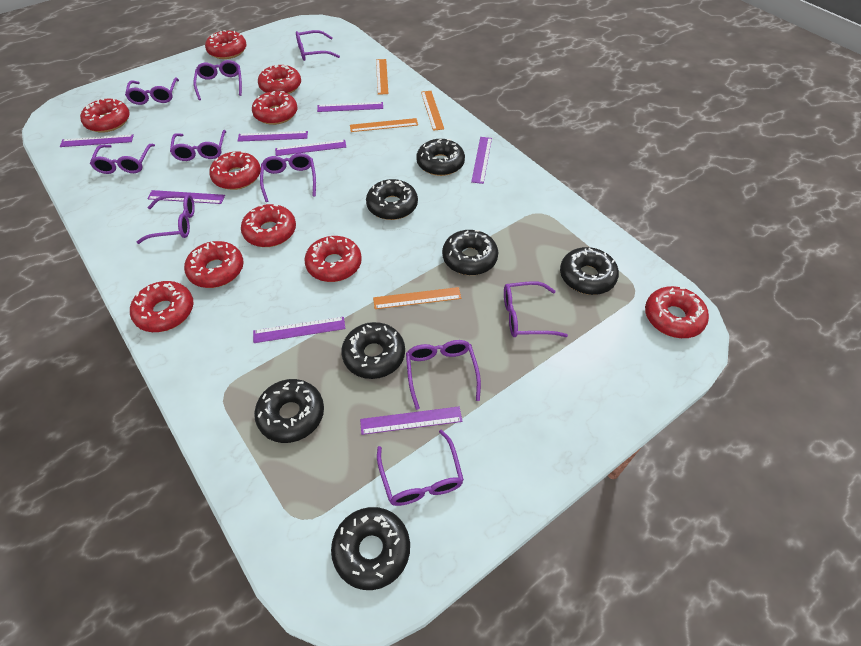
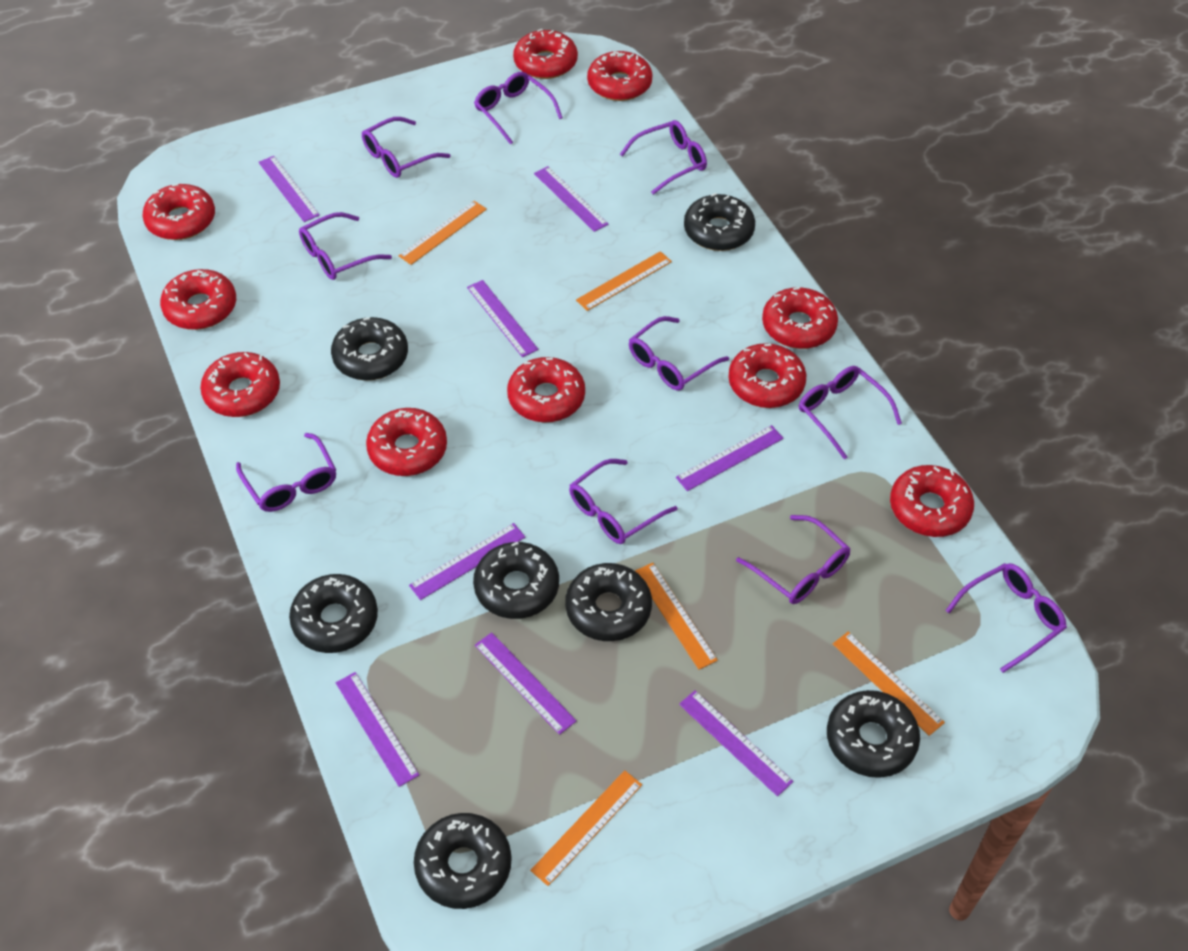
orange ruler: [350,118,418,132] [373,287,461,309] [376,59,388,95] [421,91,444,131] = 4 -> [399,201,487,265] [530,770,642,886] [576,251,672,311] [635,563,718,670] [833,632,945,736] = 5

